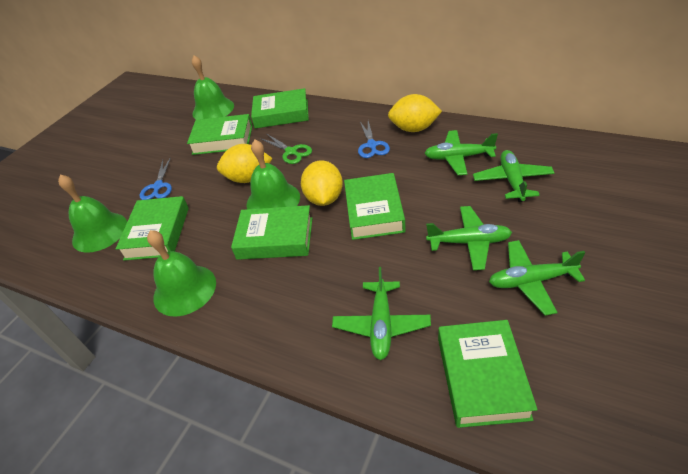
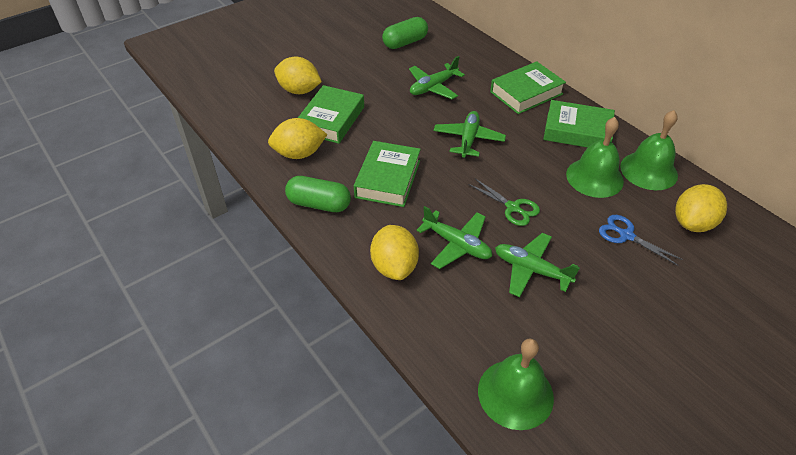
blue scissors: [139,157,172,200] [358,121,390,158] = 2 -> [599,215,683,266] = 1
green bell: [58,174,127,253] [147,230,216,317] [192,55,234,120] [247,140,300,209] = 4 -> [478,338,554,430] [566,117,624,198] [620,110,678,190] = 3
green book: [116,196,189,261] [187,114,253,155] [231,205,313,260] [251,88,309,129] [344,173,406,240] [438,320,538,428] = 6 -> [298,85,364,144] [354,141,421,207] [490,61,566,114] [543,100,615,148] = 4
green capsule: none = 0 -> [285,176,351,212] [382,17,428,49] = 2
green plane: [332,267,431,360] [424,130,498,175] [426,206,512,270] [473,150,554,202] [489,240,585,315] = 5 -> [409,56,465,99] [417,206,492,269] [434,111,506,159] [495,233,580,297] = 4
yellow lemon: [217,144,272,183] [301,160,343,206] [388,94,442,132] = 3 -> [268,118,327,159] [274,57,322,94] [370,225,419,280] [675,184,727,232] = 4

